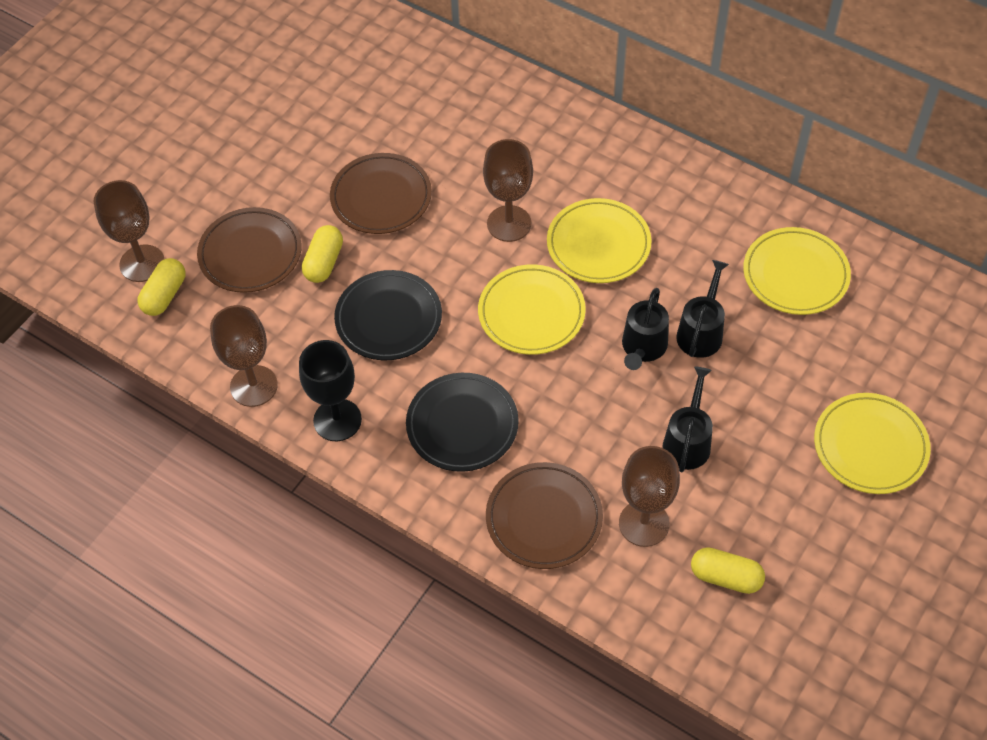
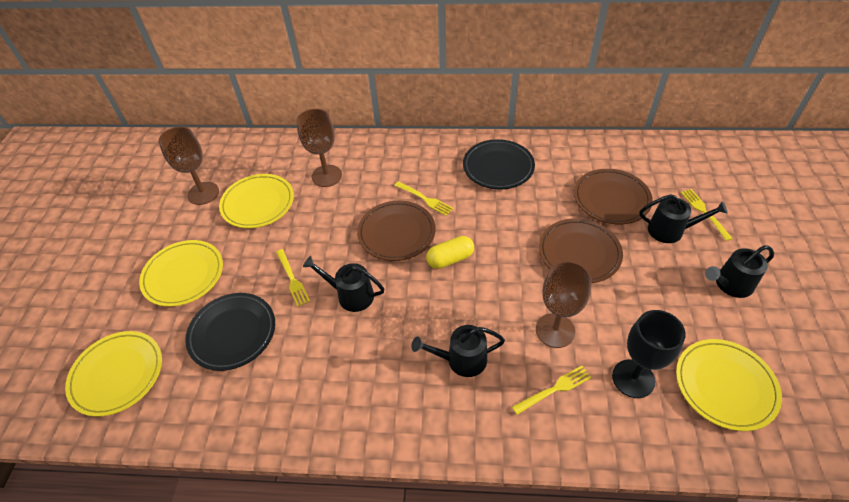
black watering can: [622,288,669,370] [662,367,713,472] [676,260,729,358] = 3 -> [303,256,384,312] [412,325,505,377] [639,194,728,243] [705,245,774,298] = 4
brown goblet: [93,180,164,282] [210,305,278,407] [483,139,533,242] [619,446,680,547] = 4 -> [158,127,219,205] [297,109,342,187] [536,261,592,348] = 3
yellow capsule: [138,258,186,316] [302,225,343,283] [691,547,765,594] = 3 -> [426,236,474,269] = 1
yellow fork: none = 0 -> [276,249,310,307] [394,181,453,216] [512,366,592,415] [681,189,733,241] = 4

